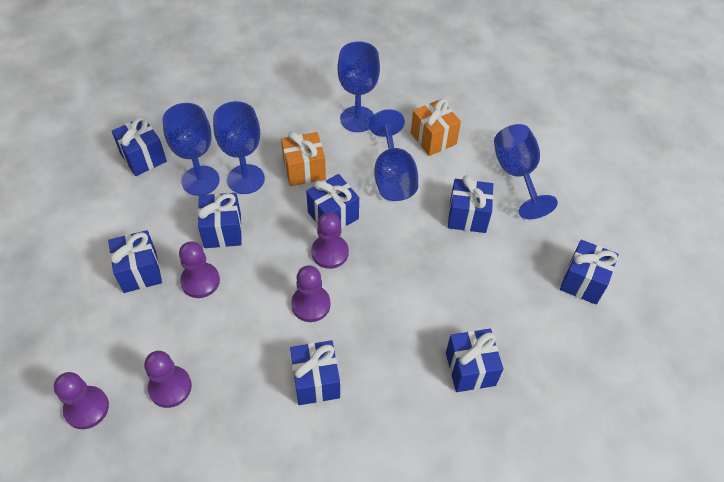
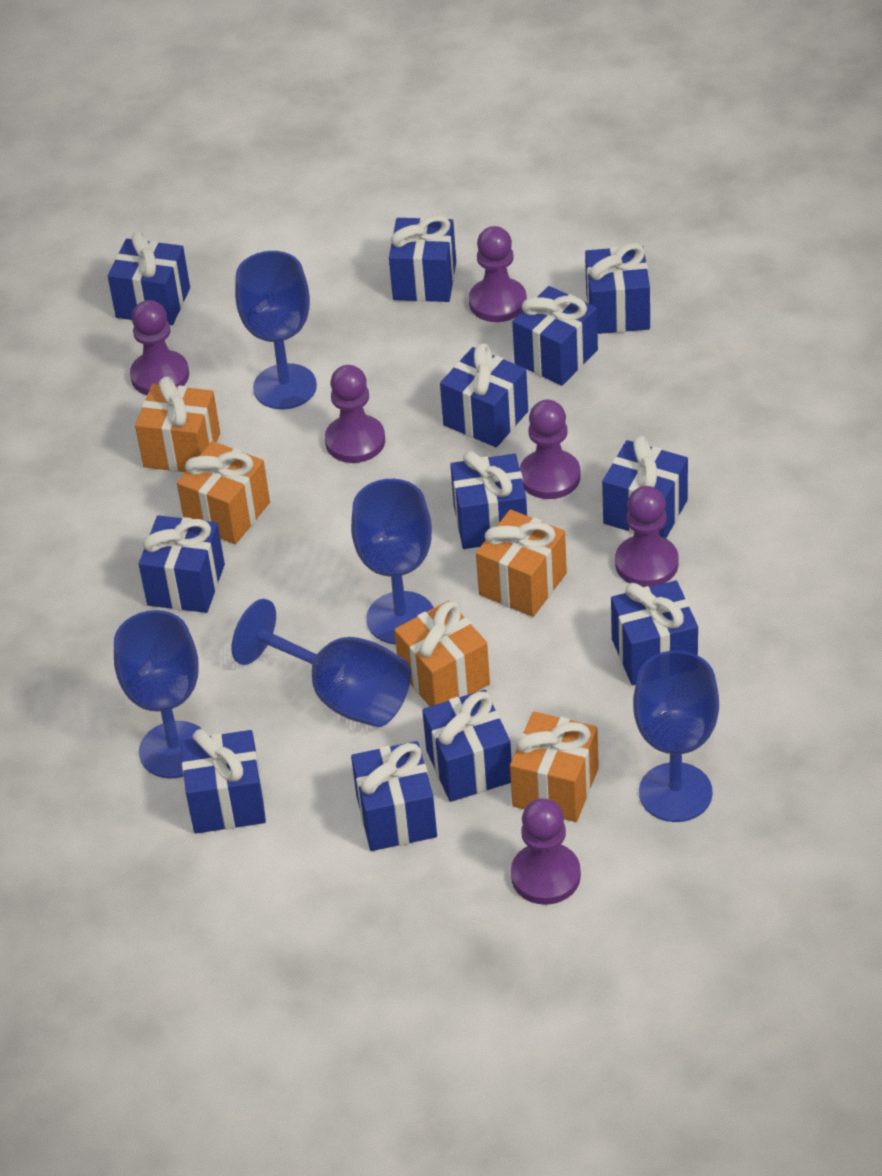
blue gift: [108,230,162,293] [112,117,167,176] [197,193,242,248] [290,340,340,405] [306,174,359,229] [446,329,503,392] [448,175,493,233] [560,240,619,305] = 8 -> [108,231,190,325] [139,515,225,613] [180,729,266,834] [351,741,437,851] [389,215,456,302] [422,690,512,802] [440,343,528,447] [450,451,527,549] [512,286,598,386] [585,243,650,334] [602,436,688,538] [611,580,698,685] = 12
orange gift: [281,131,326,186] [411,99,461,156] = 2 -> [135,377,220,472] [177,441,270,544] [394,600,490,706] [476,509,567,617] [510,712,599,822] = 5
purple pawn: [54,372,109,429] [144,351,192,408] [179,241,220,298] [291,265,331,322] [311,212,349,269] = 5 -> [130,300,189,395] [325,365,385,463] [469,226,527,322] [511,798,581,905] [520,400,581,499] [615,486,678,587] = 6

